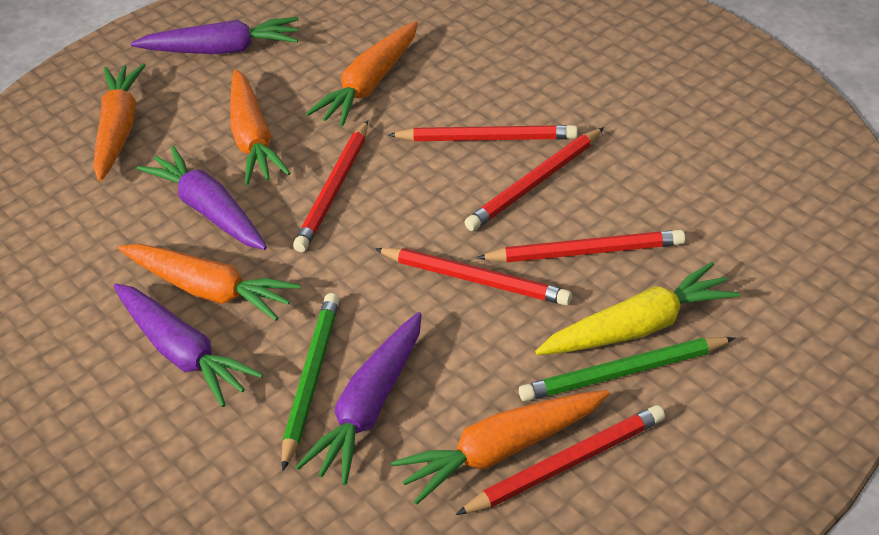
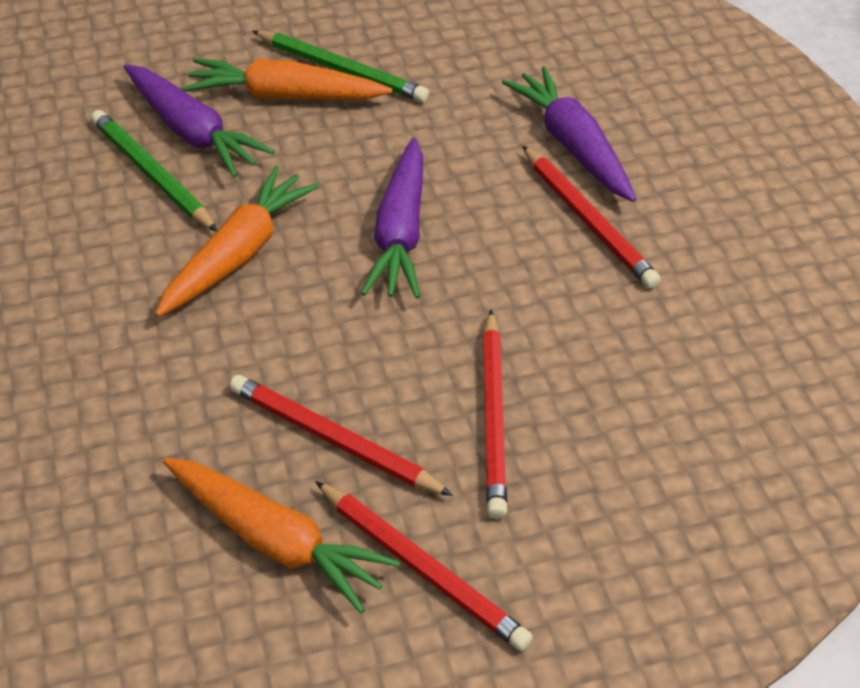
orange carrot: [93,63,146,181] [118,244,301,321] [230,69,291,186] [306,21,418,127] [391,390,610,505] = 5 -> [155,166,320,317] [163,458,400,614] [183,58,392,100] = 3
purple carrot: [114,284,263,407] [131,17,299,54] [137,146,267,250] [295,312,422,485] = 4 -> [124,64,275,178] [361,138,423,299] [502,66,636,202] = 3
red pencil: [293,120,368,252] [375,248,572,305] [388,125,578,141] [456,405,665,515] [464,127,604,231] [476,230,685,262] = 6 -> [230,375,453,496] [315,481,533,651] [483,310,507,519] [522,146,661,289] = 4
yellow carrot: [535,262,740,355] = 1 -> none = 0

